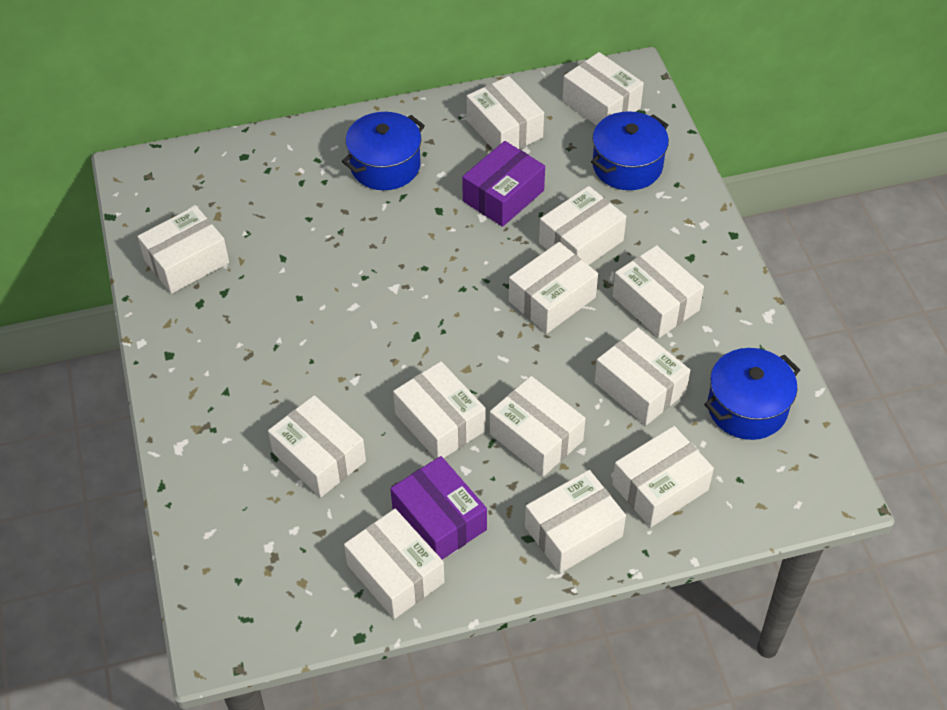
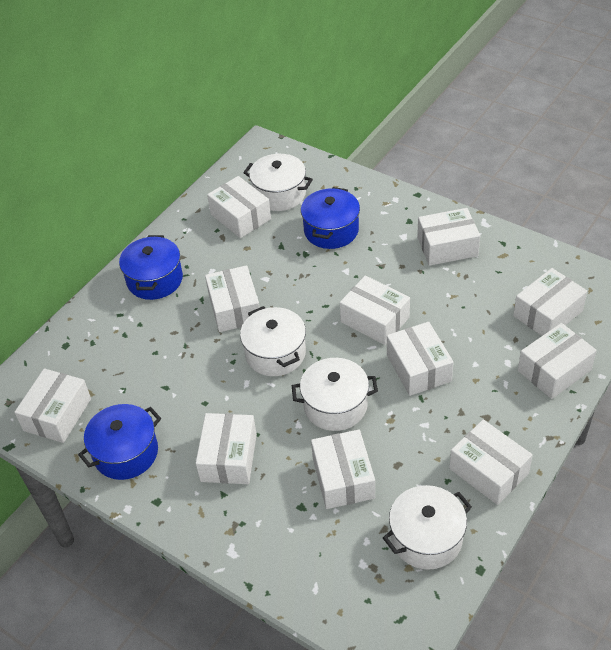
purple box: [390,456,487,560] [462,141,545,227] = 2 -> none = 0
white box: [137,206,229,294] [268,395,366,497] [344,509,445,619] [393,361,486,459] [467,76,544,150] [490,376,586,477] [509,242,598,333] [525,470,626,573] [539,186,626,265] [562,52,644,126] [595,328,690,425] [612,245,704,338] [612,426,714,527] = 13 -> [14,369,91,443] [196,413,257,484] [205,265,260,332] [207,176,271,238] [311,430,375,509] [340,275,410,345] [387,322,454,396] [417,208,480,266] [449,420,533,505] [513,268,587,336] [518,323,597,399] = 11
white pot: none = 0 -> [240,306,306,376] [243,154,313,211] [292,358,378,431] [383,485,472,570] = 4

